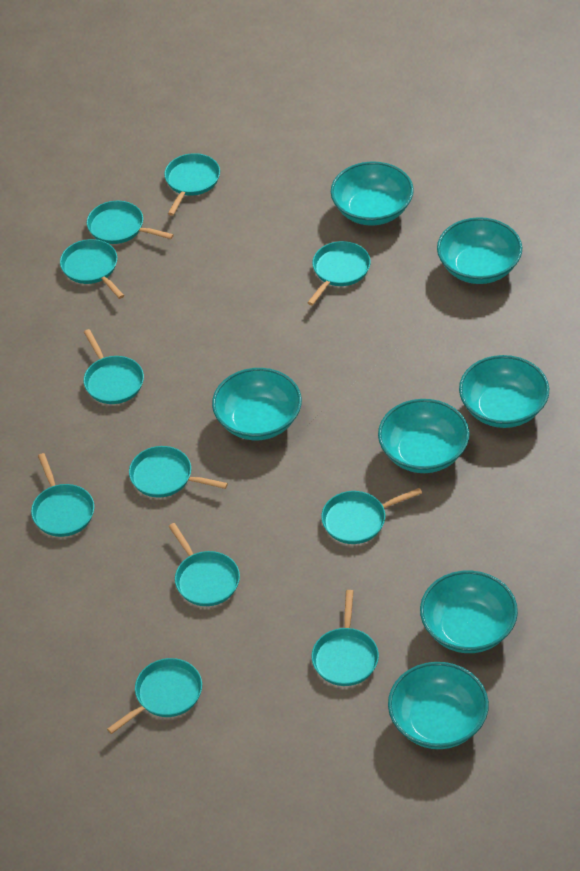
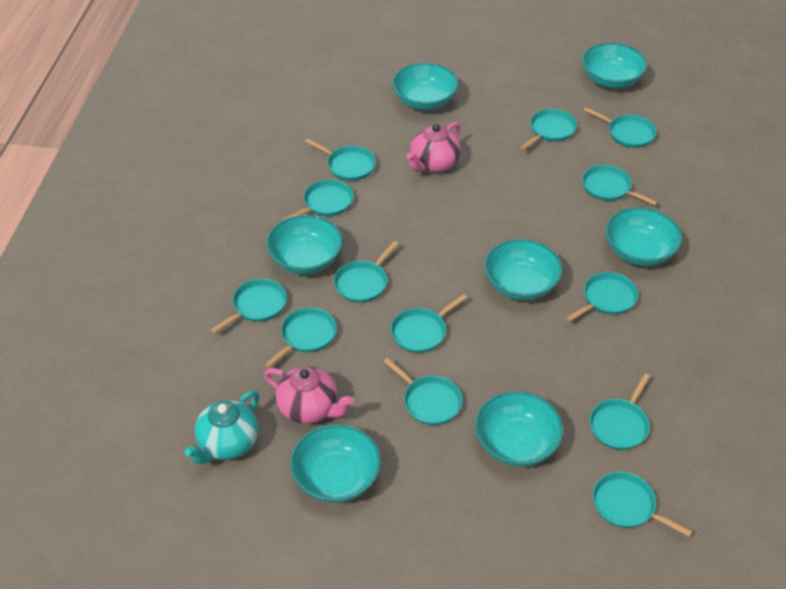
pink teapot: none = 0 -> [264,366,354,424] [406,122,461,173] = 2
turquoise pan: [31,453,94,537] [60,239,125,299] [84,329,144,404] [87,201,174,244] [107,658,202,734] [129,446,228,498] [164,153,220,216] [169,523,240,606] [307,241,371,306] [312,590,379,686] [321,488,422,544] = 11 -> [210,278,287,333] [264,307,337,368] [282,179,353,221] [305,138,376,181] [334,241,399,303] [384,358,463,425] [391,294,467,353] [521,109,577,150] [566,272,638,322] [582,165,658,206] [584,107,657,148] [590,373,650,450] [593,472,693,537] = 13
turquoise teapot: none = 0 -> [185,390,259,465] = 1

